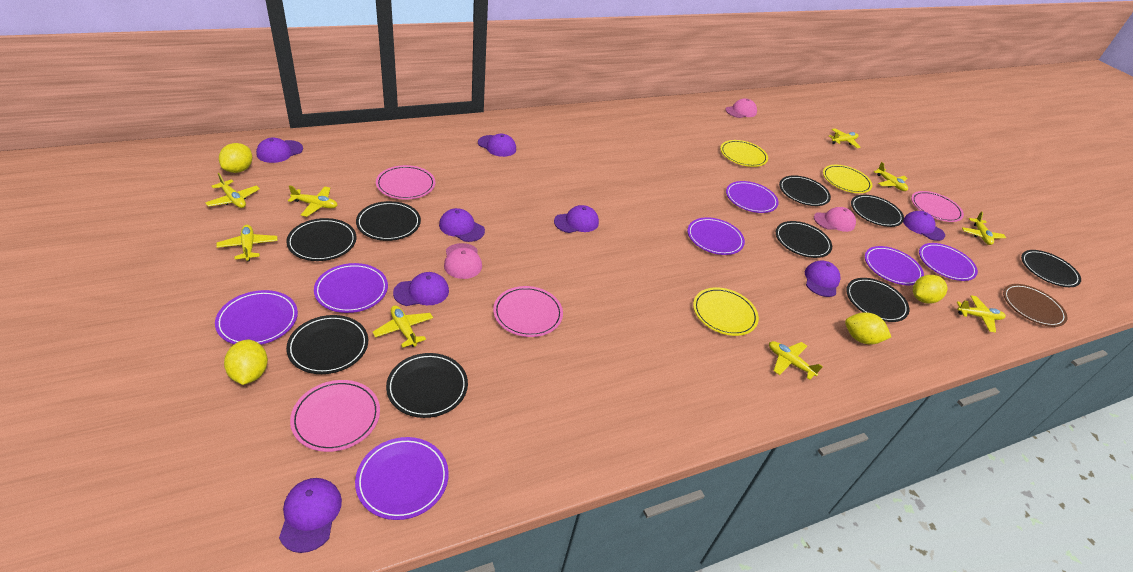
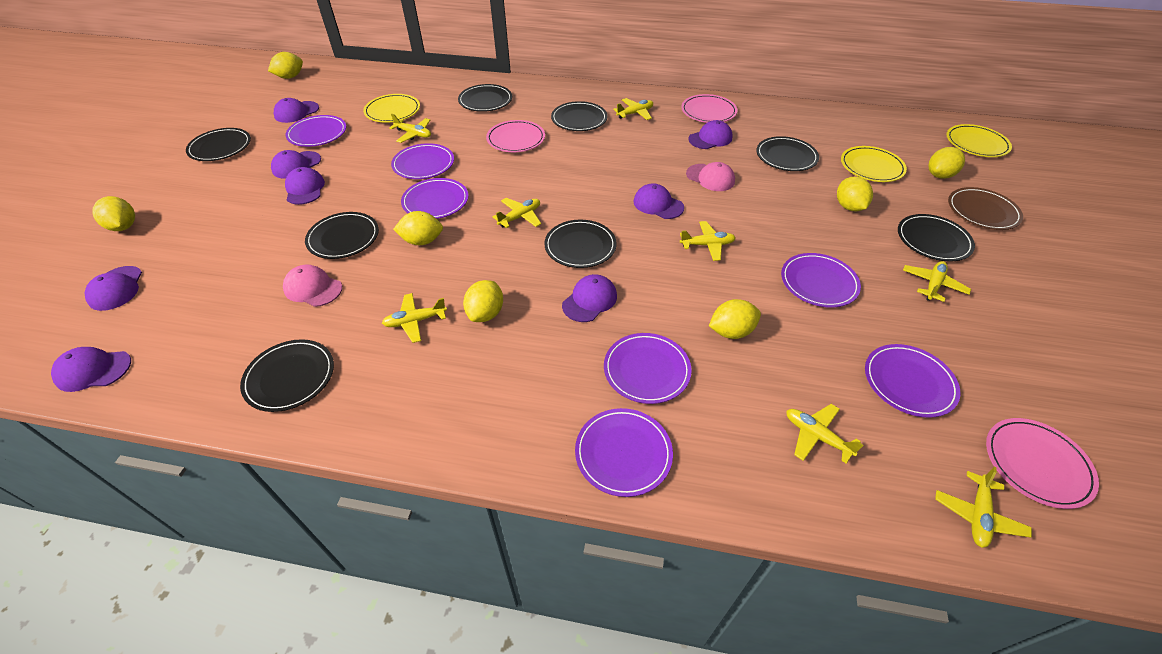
black plate: [286,218,356,261] [286,315,368,374] [356,201,421,241] [386,353,468,418] [776,221,832,258] [779,175,831,206] [846,278,910,322] [851,195,904,227] [1021,250,1081,287] = 9 -> [186,128,251,161] [240,339,334,412] [305,212,379,259] [458,84,512,112] [544,220,617,268] [551,101,607,131] [756,136,819,171] [898,214,975,261] = 8
pink cap: [444,243,482,279] [725,98,757,118] [814,207,856,232] = 3 -> [283,265,342,307] [686,162,735,191] = 2
pink plate: [290,380,380,452] [376,165,435,199] [493,286,563,337] [911,191,964,222] = 4 -> [486,120,545,152] [681,94,737,123] [986,418,1099,509] = 3
yellow lemon: [219,143,252,173] [224,340,268,385] [845,312,891,345] [913,275,947,304] = 4 -> [92,196,135,231] [268,52,303,79] [393,211,443,245] [463,280,503,322] [709,299,761,339] [837,177,873,211] [928,147,965,179] = 7
yellow plane: [205,173,260,208] [216,225,278,262] [288,185,337,217] [373,305,433,348] [769,341,823,380] [829,128,861,148] [874,162,908,191] [957,295,1006,333] [962,211,1006,245] = 9 -> [382,293,447,343] [389,114,431,143] [493,198,541,228] [613,98,653,120] [680,221,735,261] [786,404,864,464] [903,261,971,302] [935,467,1032,548] = 8

